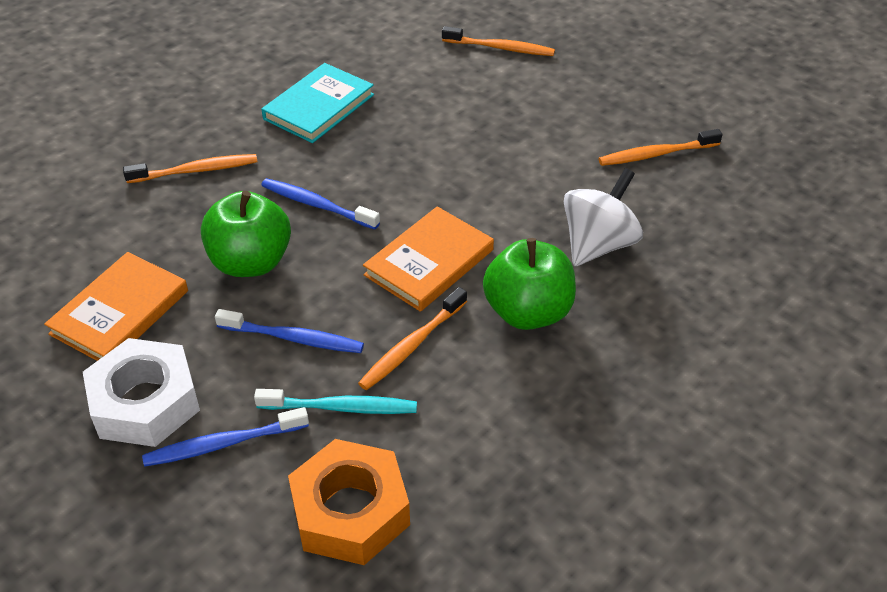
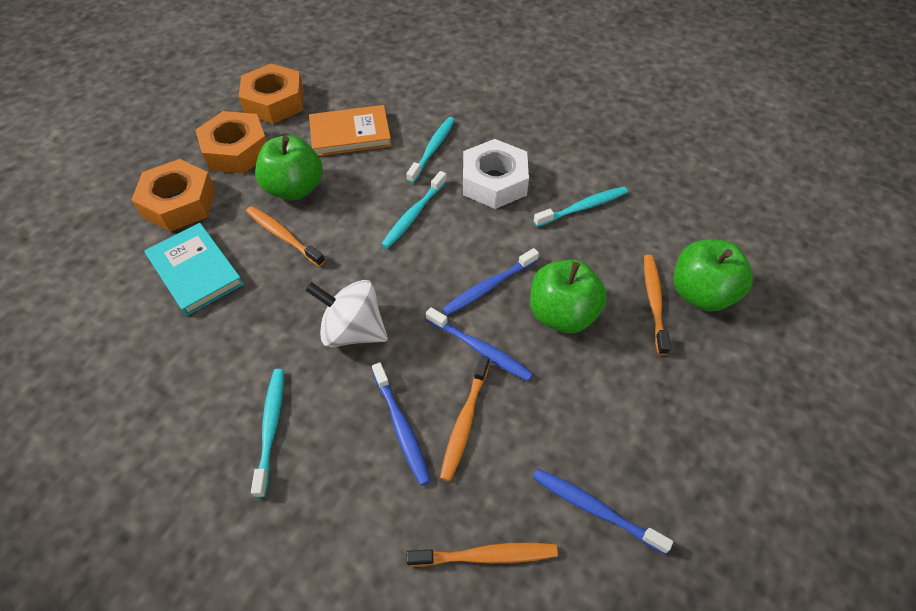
blue toothbrush: [142,407,309,467] [215,309,364,353] [261,178,380,229] = 3 -> [372,363,431,486] [426,307,533,381] [442,248,539,315] [533,469,673,554] = 4
green apple: [201,191,291,277] [483,238,576,330] = 2 -> [255,135,323,200] [530,260,607,333] [673,239,753,311] = 3
orange book: [44,252,188,361] [363,206,494,312] = 2 -> [309,105,392,156] = 1
orange nut: [288,439,410,565] = 1 -> [131,159,216,232] [195,111,267,174] [239,63,304,124] = 3
turquoise toothbrush: [254,389,417,414] = 1 -> [251,369,284,498] [381,171,447,249] [406,117,455,183] [534,187,628,227] = 4

